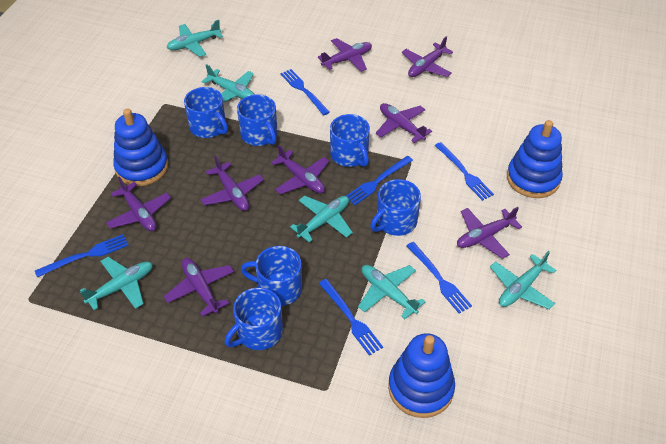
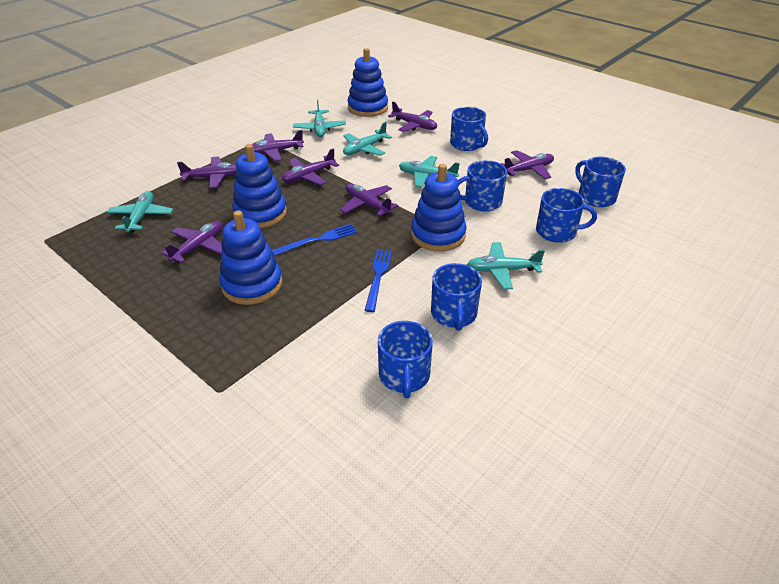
blue fork: [35,234,129,277] [280,69,330,115] [319,279,383,356] [346,156,413,205] [407,242,472,314] [435,142,494,201] = 6 -> [271,224,357,256] [364,249,392,312] = 2
blue stacking toy: [113,109,168,186] [388,333,455,418] [507,120,563,198] = 3 -> [219,211,282,305] [232,144,287,228] [348,48,388,117] [411,164,467,251] = 4
purple plane: [106,176,171,231] [164,258,234,317] [200,155,264,211] [271,145,329,194] [318,38,372,72] [376,103,432,143] [402,36,453,77] [457,207,522,259] = 8 -> [161,221,223,263] [177,157,237,189] [252,130,304,161] [282,148,339,185] [340,184,398,217] [388,101,437,132] [500,150,554,179] = 7
turquoise plane: [80,257,153,310] [167,20,223,57] [202,64,255,103] [290,196,353,243] [358,265,425,319] [490,251,556,310] = 6 -> [107,191,173,233] [293,99,346,137] [343,122,392,156] [399,156,460,187] [467,242,545,289] = 5

